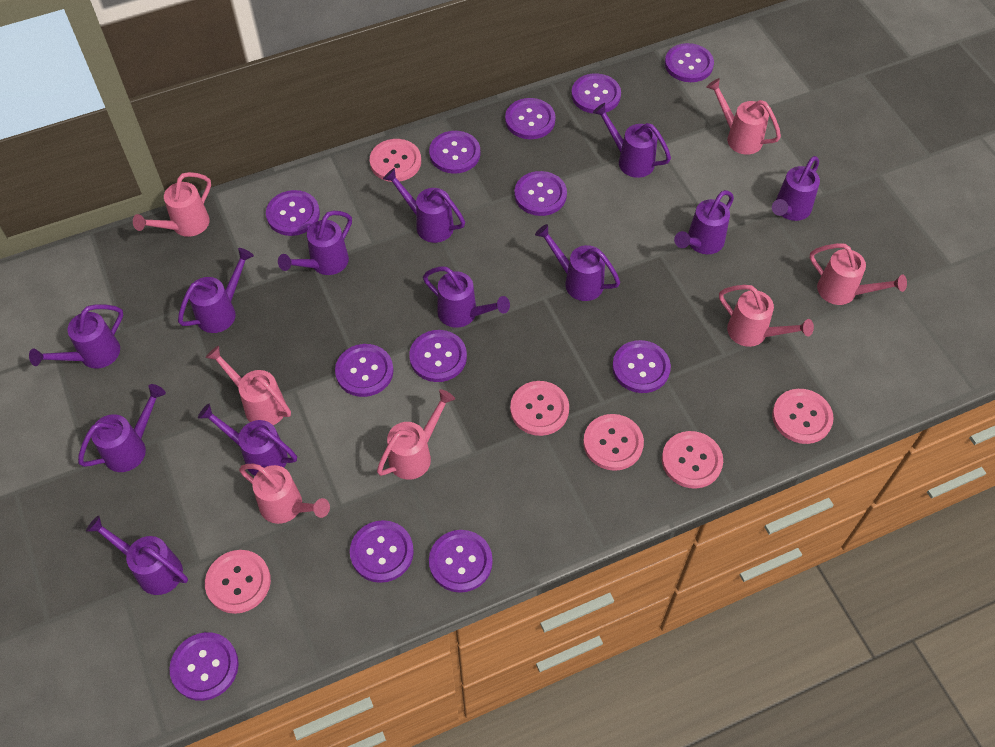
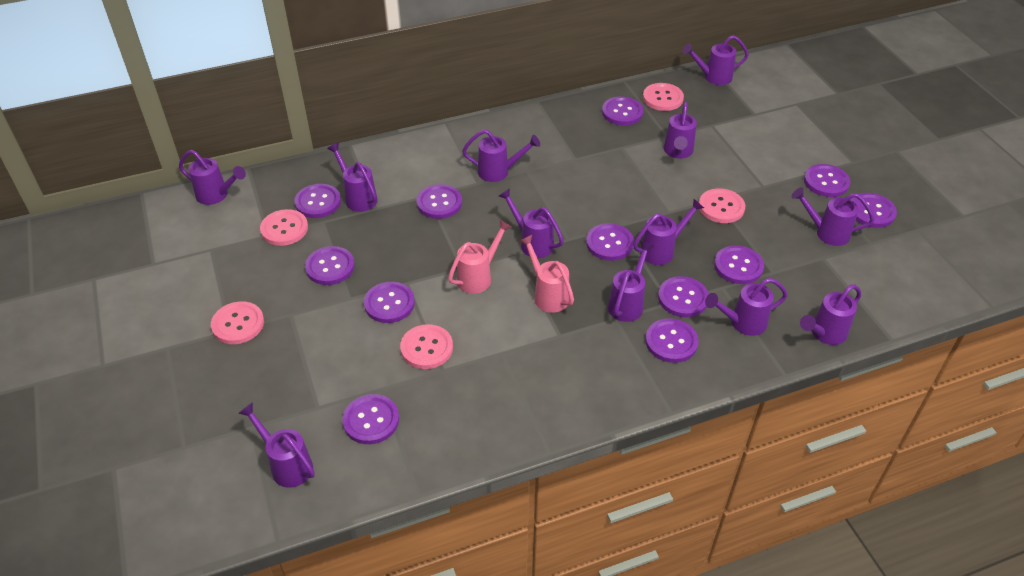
pink button: [205,550,271,614] [370,139,421,182] [510,381,569,436] [583,414,644,471] [662,431,723,489] [772,389,834,444] = 6 -> [211,301,264,344] [260,209,308,246] [400,324,453,369] [643,83,684,111] [699,188,745,223] = 5
pink watering can: [133,172,211,237] [205,346,291,425] [239,464,330,524] [377,389,455,480] [706,78,781,155] [719,285,814,347] [810,243,907,305] = 7 -> [448,220,512,294] [519,235,574,313] = 2

